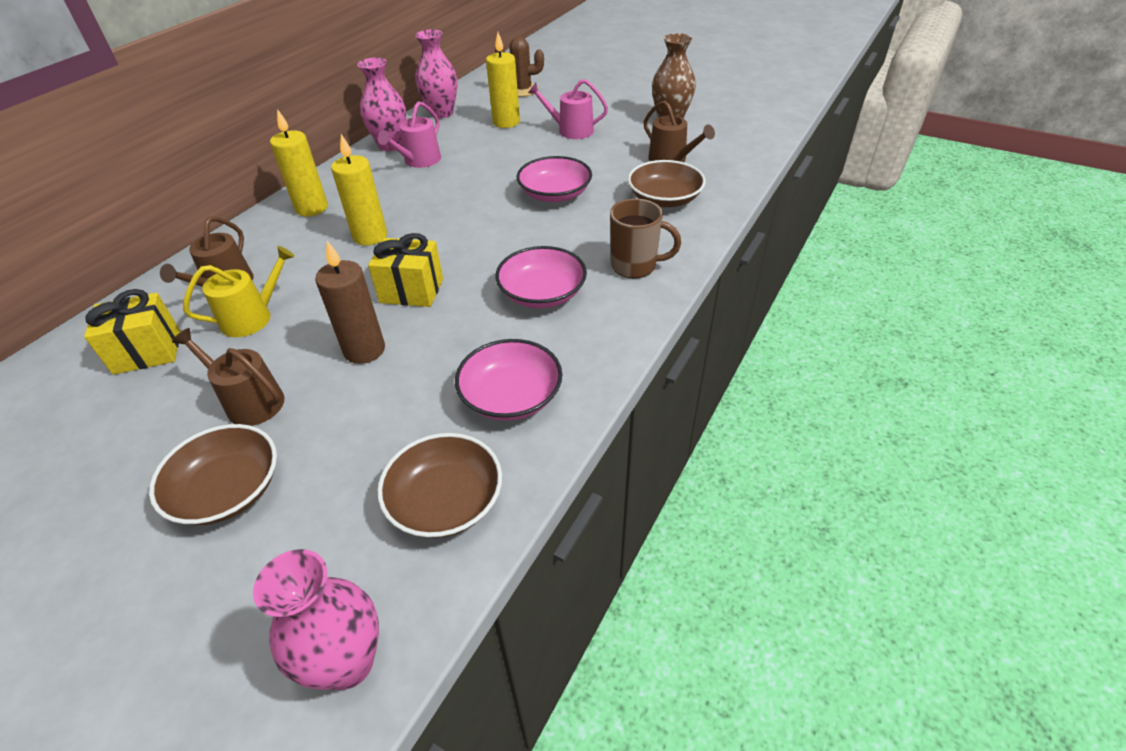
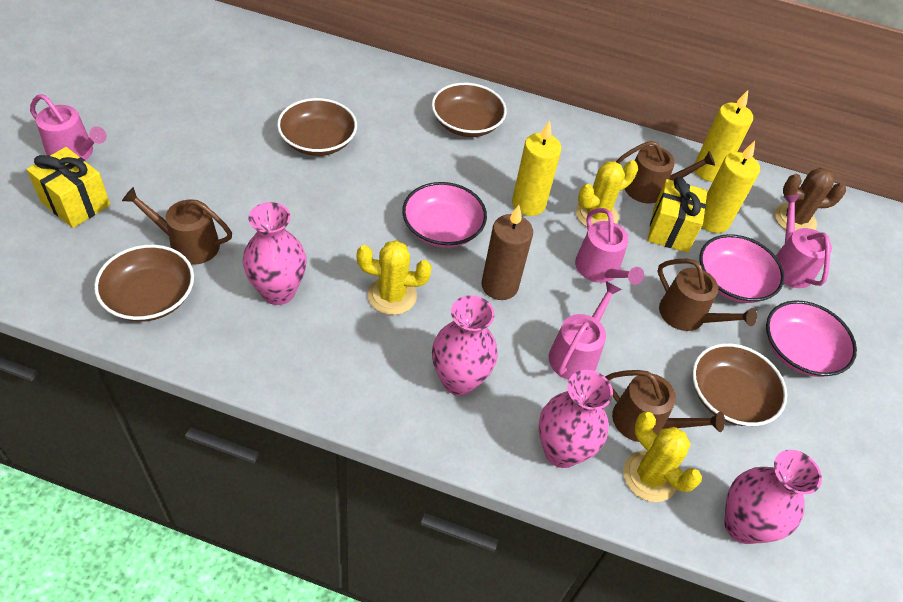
brown bowl: [149,424,277,525] [378,433,502,538] [628,160,706,207] = 3 -> [94,245,194,322] [277,98,357,156] [432,83,507,137] [692,343,787,426] = 4
brown mug: [610,199,681,278] = 1 -> none = 0
brown vase: [652,33,696,118] = 1 -> none = 0
brown watering can: [160,217,254,287] [172,328,284,426] [644,100,715,162] = 3 -> [122,187,232,265] [605,370,725,442] [616,141,715,204] [658,258,757,331] = 4
pink vase: [253,549,379,690] [357,57,406,151] [415,29,458,118] = 3 -> [243,202,307,305] [432,295,497,396] [539,370,613,468] [724,450,822,544] = 4
pink watering can: [378,101,441,168] [528,79,608,139] = 2 -> [30,94,107,160] [549,281,622,380] [575,208,644,285] [776,195,832,288] = 4
yellow cactus: none = 0 -> [357,240,432,315] [576,160,638,227] [623,412,702,502] = 3
yellow watering can: [183,246,295,337] = 1 -> none = 0

